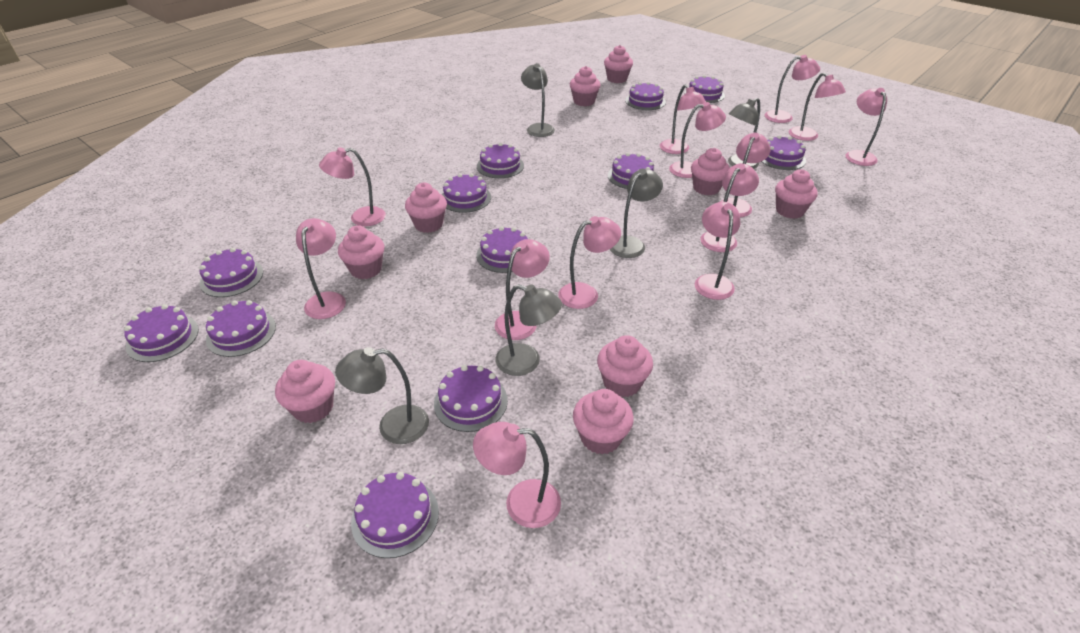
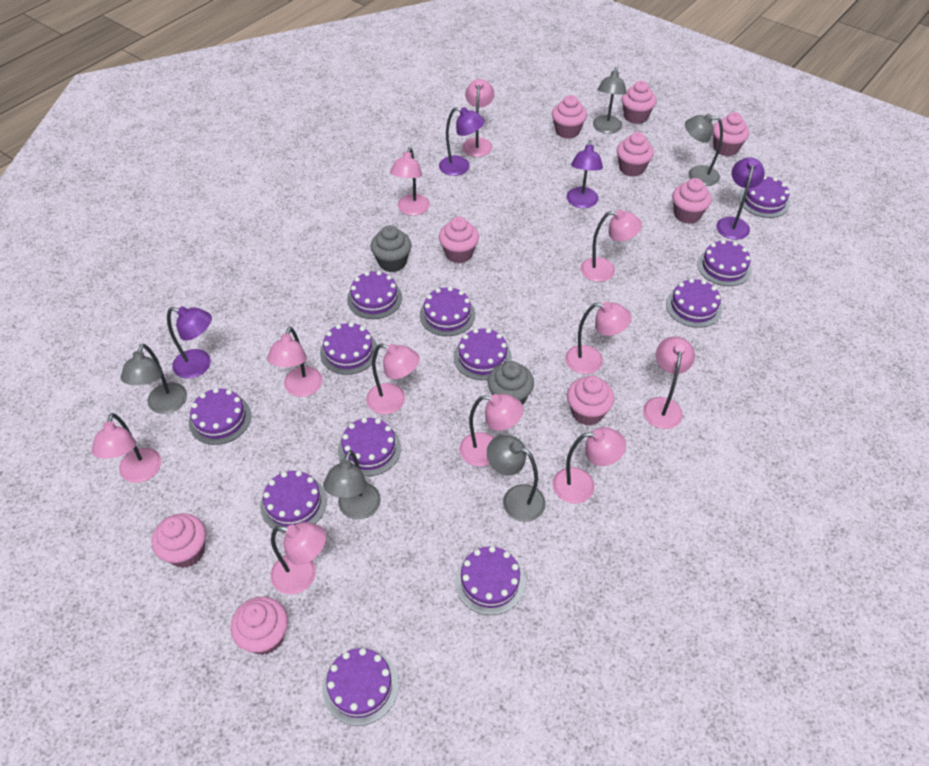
grey cupcake: none = 0 -> [371,225,412,272] [487,361,534,405] = 2
pink lamp: [296,218,346,319] [319,147,386,226] [473,422,561,528] [495,239,550,340] [558,216,621,309] [660,84,706,154] [669,102,726,178] [695,202,741,300] [700,163,759,252] [720,133,771,217] [765,55,820,123] [789,73,846,141] [846,88,887,166] = 13 -> [92,413,161,483] [267,327,323,397] [271,522,326,595] [366,344,420,414] [390,147,430,216] [459,394,523,466] [462,79,494,157] [552,427,626,504] [565,302,632,374] [581,210,642,282] [643,337,695,429] = 11
purple lamp: none = 0 -> [167,306,212,379] [439,107,485,176] [566,140,603,208] [716,157,765,240] = 4

